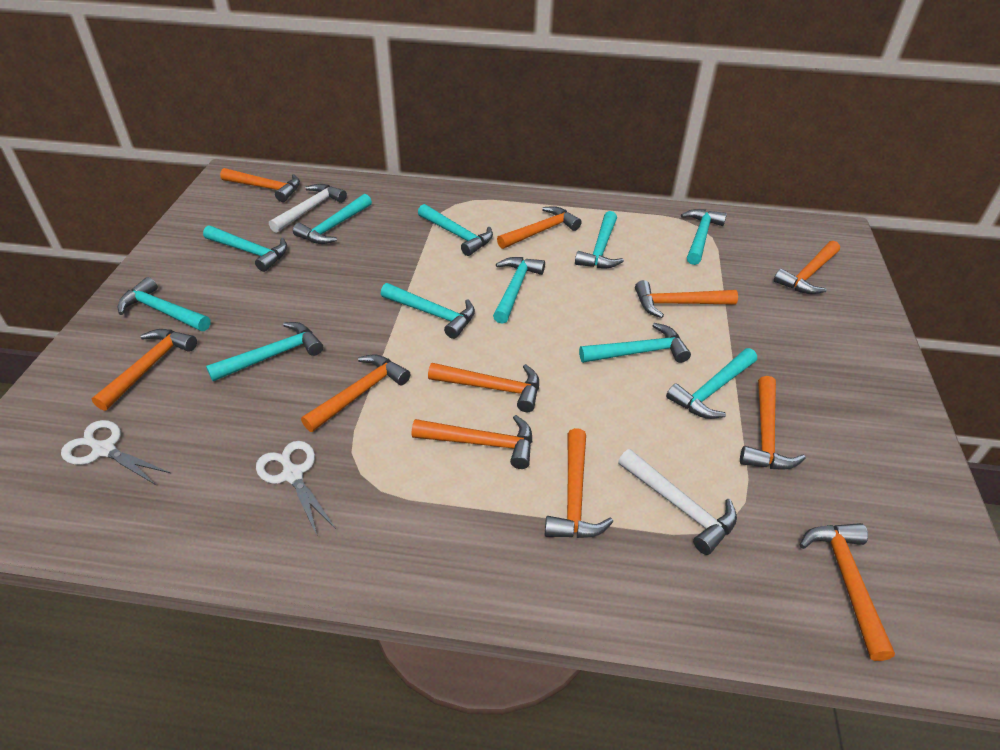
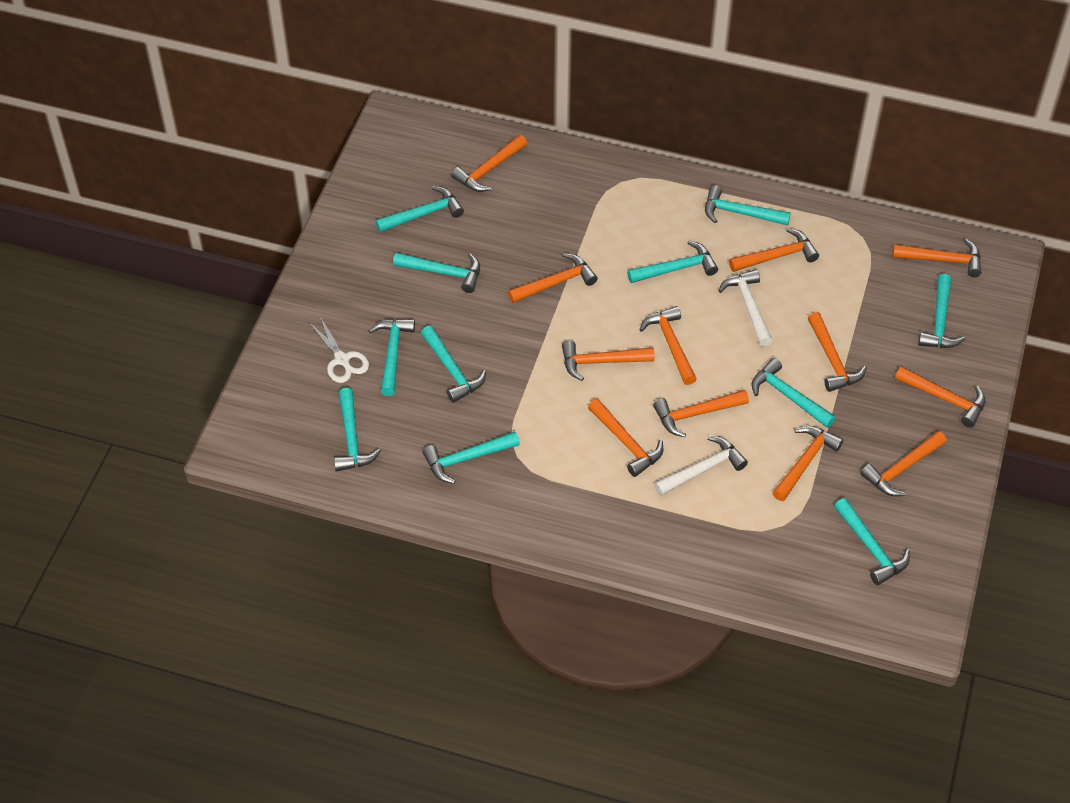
orange hammer: [92,329,197,411] [220,168,300,202] [301,354,410,432] [412,415,532,469] [428,363,539,412] [497,206,582,249] [545,428,613,538] [635,280,738,318] [740,376,806,470] [774,241,840,294] [800,523,895,661] = 11 -> [451,135,527,192] [508,253,598,303] [562,341,655,381] [588,399,663,477] [639,306,697,385] [653,390,749,437] [729,228,819,272] [772,426,843,501] [808,312,867,392] [860,431,947,496] [892,238,981,277] [895,366,985,428] = 12
white scissors: [61,420,170,485] [256,441,336,535] = 2 -> [309,317,369,383] = 1

